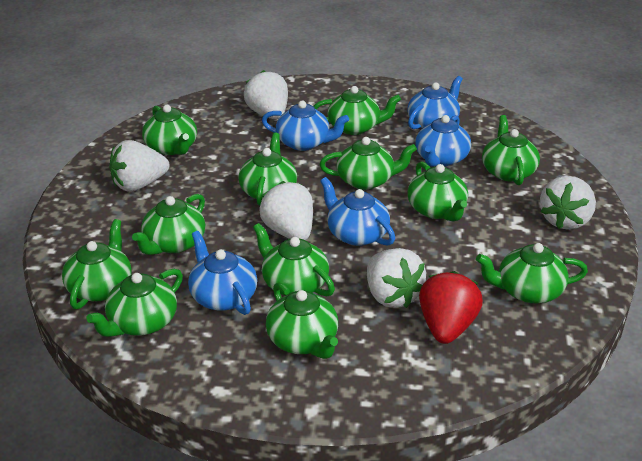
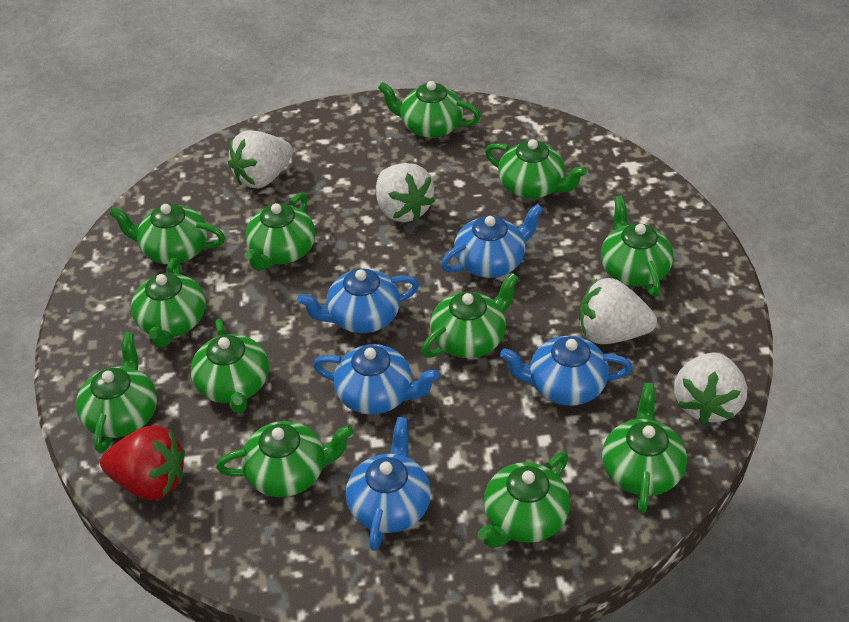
white strawberry: [109,140,169,192] [244,70,288,120] [259,181,313,240] [367,248,426,308] [540,176,596,230] = 5 -> [228,131,293,188] [376,163,435,222] [579,278,657,344] [674,352,747,424] = 4

